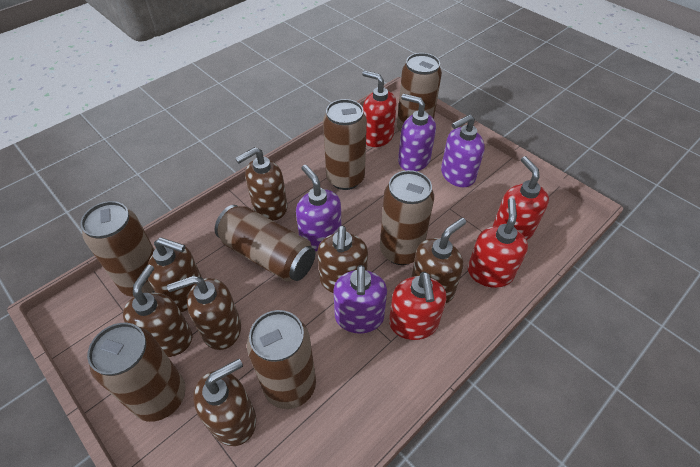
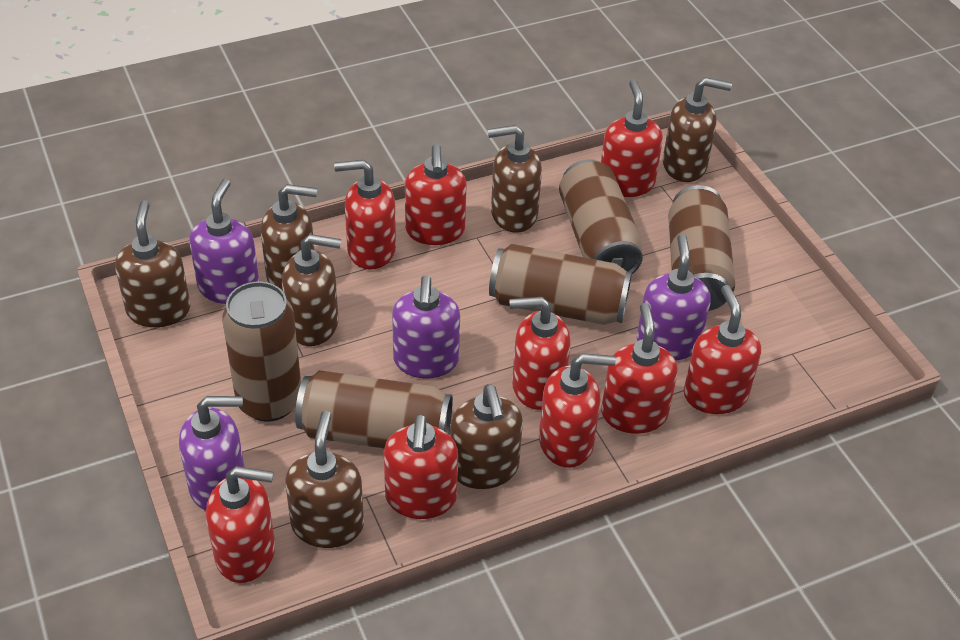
brown can: [80,201,155,297] [87,323,186,422] [215,205,316,281] [247,310,316,409] [323,99,367,190] [380,170,434,265] [397,53,442,132] = 7 -> [222,281,301,422] [295,370,453,448] [489,244,632,325] [559,159,643,274] [668,185,735,311] = 5
red soap dispenser: [362,70,397,147] [389,272,446,340] [468,198,528,288] [493,156,549,240] = 4 -> [206,466,275,583] [334,160,396,270] [384,414,458,519] [405,144,467,245] [509,297,571,410] [539,353,616,468] [601,80,663,197] [601,303,678,434] [684,285,761,414] = 9

